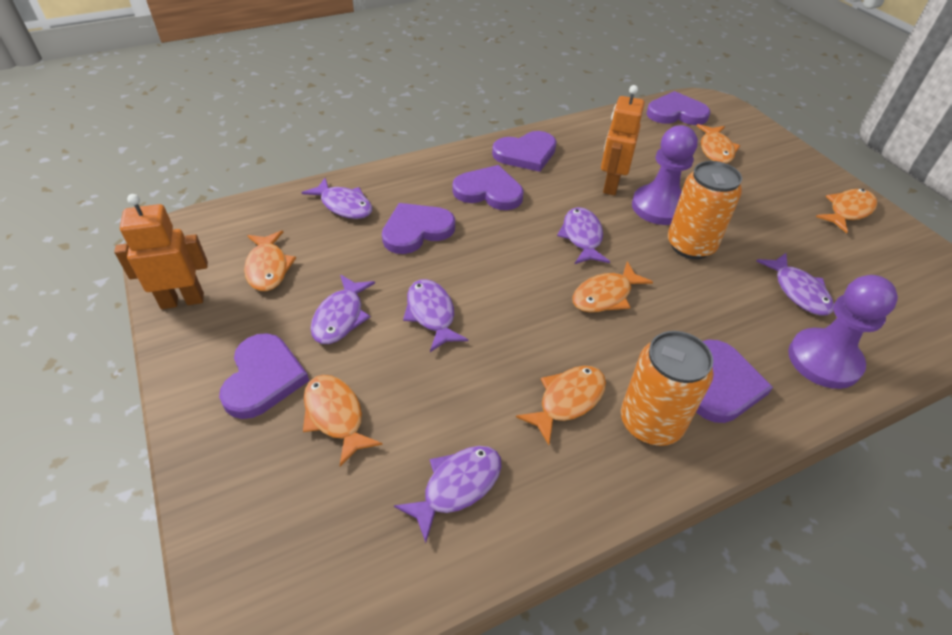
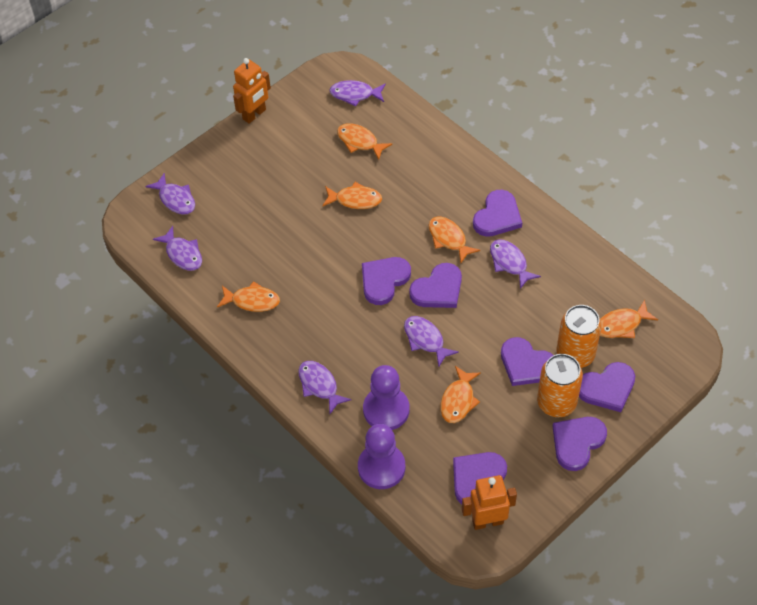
purple heart: [219,333,309,419] [382,203,455,254] [452,165,524,210] [492,131,557,172] [647,91,710,125] [696,340,773,423] = 6 -> [362,257,411,305] [409,263,462,308] [453,452,507,504] [473,190,522,237] [501,337,553,386] [552,417,607,471] [579,362,635,412] = 7

